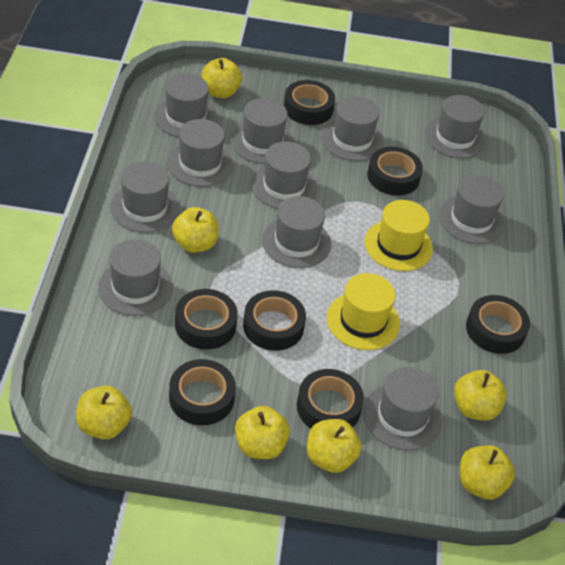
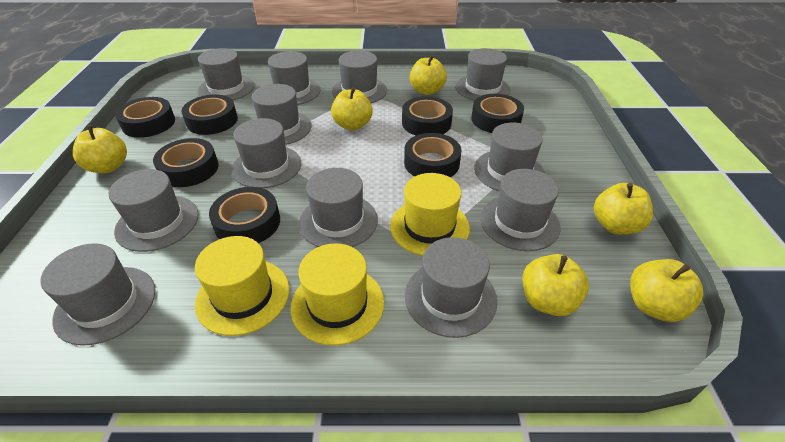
grey hat: [98,239,173,316] [110,162,180,233] [154,74,218,137] [167,119,233,187] [231,98,294,164] [251,142,317,209] [262,196,331,268] [321,96,384,161] [363,367,442,450] [425,95,486,158] [439,175,505,244] = 11 -> [40,243,155,346] [109,169,199,252] [198,48,254,100] [231,118,301,188] [252,84,312,145] [268,51,320,105] [299,168,378,247] [332,51,387,103] [405,237,497,338] [455,48,511,101] [474,123,545,191] [480,169,561,251] = 12
yellow apple: [76,386,132,440] [172,207,219,253] [201,58,242,98] [235,406,290,459] [307,419,362,473] [454,370,507,421] [460,445,515,500] = 7 -> [73,125,127,173] [331,87,373,130] [410,55,447,95] [523,254,589,316] [594,183,653,235] [630,259,703,322] = 6
yellow hat: [327,273,400,350] [365,200,433,271] = 2 -> [195,236,289,336] [291,243,384,346] [390,173,470,256] = 3

